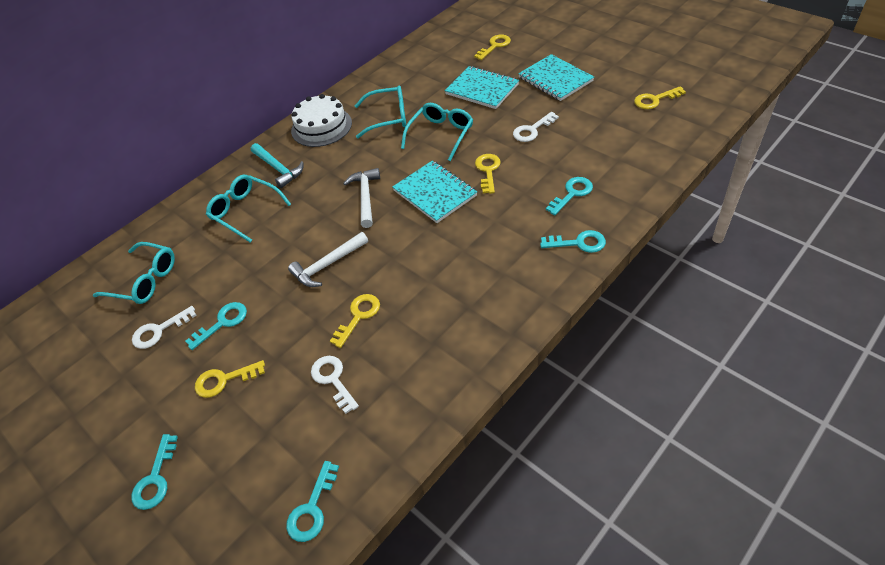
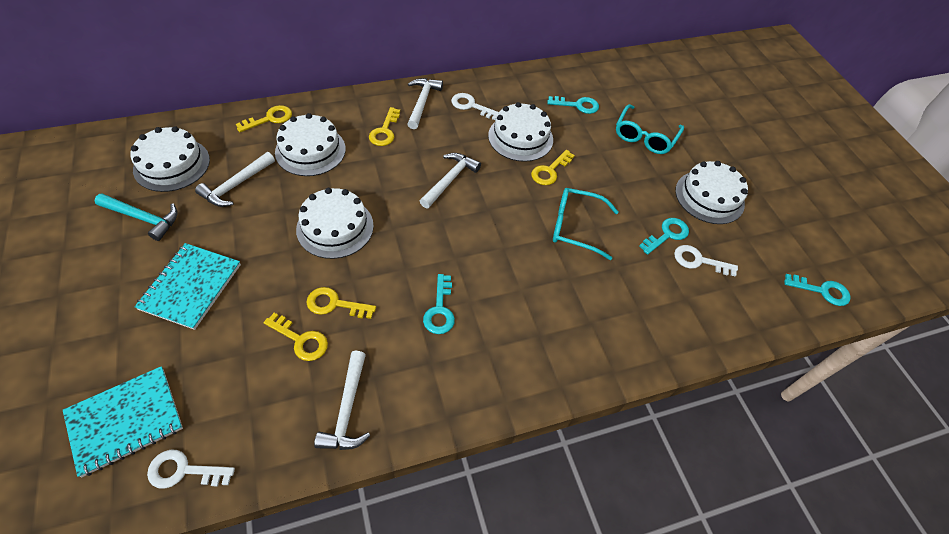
turquoise glasses: [93,242,175,304] [206,175,291,243] [355,86,406,138] [401,103,473,161] = 4 -> [553,188,619,260] [616,104,684,154] = 2
turquoise key: [131,434,178,510] [185,302,247,350] [286,461,339,542] [540,230,606,253] [546,177,593,215] = 5 -> [423,274,455,334] [547,96,599,114] [639,218,689,255] [784,274,850,306] = 4
turquoise notebook: [392,161,477,223] [445,66,519,109] [518,54,594,101] = 3 -> [63,366,183,477] [134,243,241,330] = 2
white cake: [291,94,352,147] = 1 -> [130,126,210,192] [275,113,346,176] [296,188,374,259] [488,102,553,162] [675,161,748,224] = 5
white hammer: [288,232,368,287] [343,168,380,228] = 2 -> [195,152,275,207] [314,351,370,450] [407,78,443,129] [420,153,481,208] = 4

